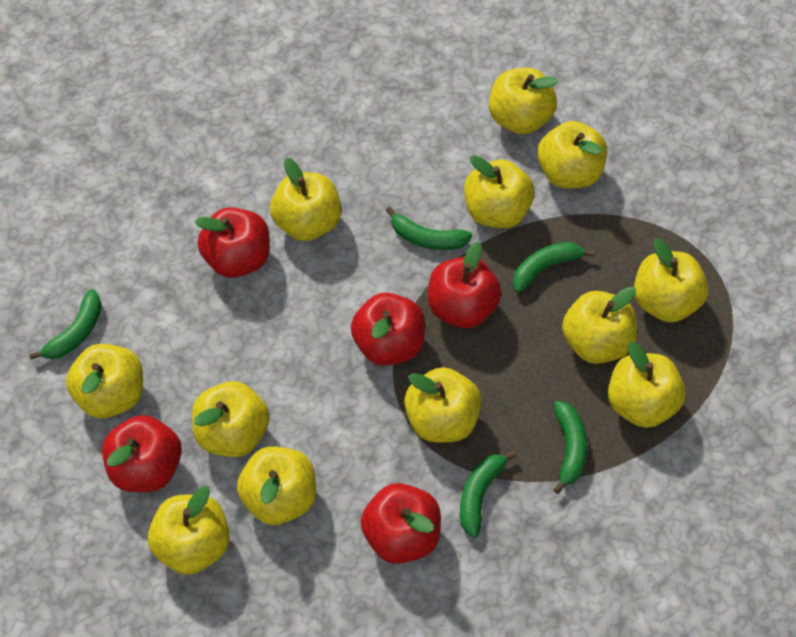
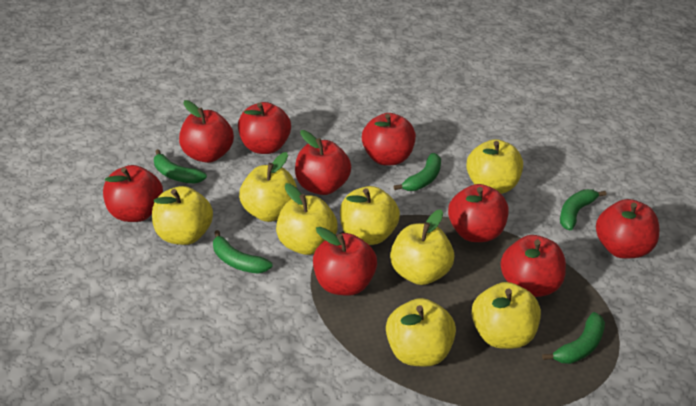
red apple: [102,415,182,492] [194,207,270,278] [351,293,425,366] [361,483,441,564] [428,241,502,328] = 5 -> [103,165,163,222] [179,100,234,163] [238,102,291,154] [295,130,351,195] [313,227,377,296] [362,113,416,165] [448,184,509,242] [500,235,566,297] [596,199,659,258] = 9
yellow apple: [66,344,143,418] [148,486,230,575] [192,381,269,457] [237,446,316,525] [270,158,341,241] [404,367,482,442] [464,156,535,228] [489,68,559,134] [537,121,607,189] [562,287,637,364] [608,342,686,428] [634,238,709,323] = 12 -> [152,186,213,245] [239,152,297,222] [276,183,338,255] [340,186,400,245] [386,298,456,367] [390,209,454,285] [466,139,523,194] [472,282,541,349] = 8

